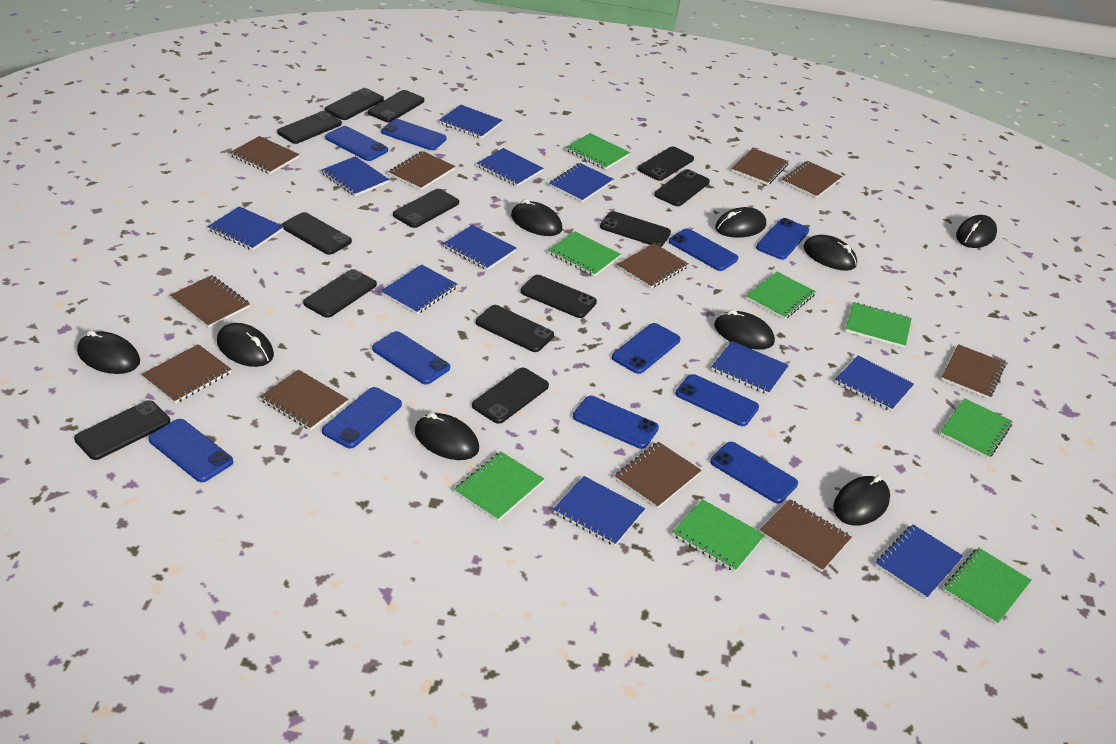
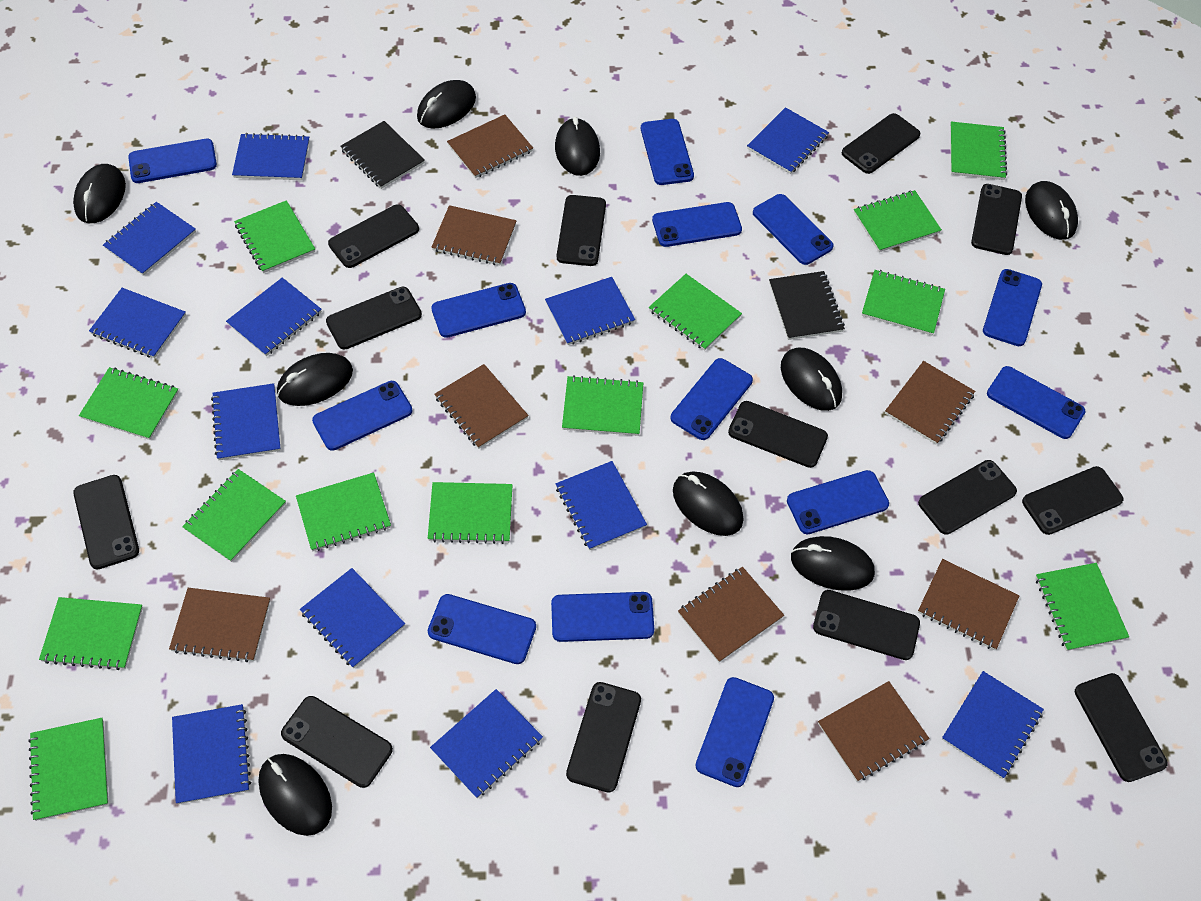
black notebook: none = 0 -> [340,121,425,189] [769,271,845,340] = 2
blue notebook: [207,206,284,250] [321,156,389,196] [381,264,458,314] [439,105,503,139] [443,225,516,270] [477,148,543,186] [549,163,614,202] [553,476,645,546] [711,341,789,395] [835,356,914,411] [875,524,963,599] = 11 -> [89,288,186,358] [103,202,196,276] [172,704,251,804] [211,383,281,460] [226,277,322,356] [232,133,310,180] [300,568,405,668] [430,689,543,798] [545,277,635,345] [556,461,647,550] [747,107,829,174] [942,671,1044,779] = 12
blue phone: [148,419,233,482] [322,387,402,448] [325,126,388,161] [372,331,450,385] [381,119,447,150] [573,396,659,449] [612,323,681,374] [669,228,738,271] [676,374,759,426] [710,442,798,504] [756,218,809,260] = 11 -> [128,139,217,183] [312,381,412,451] [428,594,536,664] [431,283,526,338] [551,592,654,642] [641,119,694,185] [652,202,742,247] [670,358,753,440] [695,677,774,787] [753,194,834,265] [787,470,889,534] [983,269,1042,346] [987,366,1086,439] = 13
brown notebook: [142,344,232,404] [170,275,250,328] [230,136,300,174] [260,370,348,431] [388,151,455,190] [615,442,702,509] [617,243,689,288] [732,148,789,185] [760,499,852,572] [782,161,842,198] [941,344,1005,399] = 11 -> [169,588,270,662] [431,205,517,265] [434,364,529,449] [447,114,533,178] [678,567,784,662] [818,681,930,782] [885,361,975,445] [918,559,1019,650] = 8
green notebook: [454,451,544,521] [548,231,621,277] [566,133,630,170] [672,499,765,572] [746,272,816,320] [845,302,912,348] [940,398,1013,459] [943,547,1032,625] = 8 -> [28,718,109,821] [39,597,143,670] [79,367,179,440] [182,469,286,562] [234,200,315,273] [296,472,391,551] [428,482,513,544] [562,375,643,436] [649,274,742,351] [854,190,942,252] [862,270,945,335] [950,122,1007,180] [1035,563,1129,651] = 13

